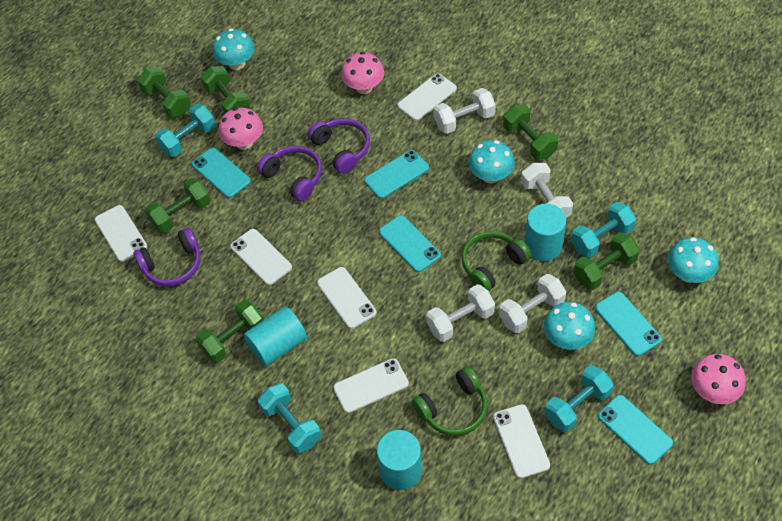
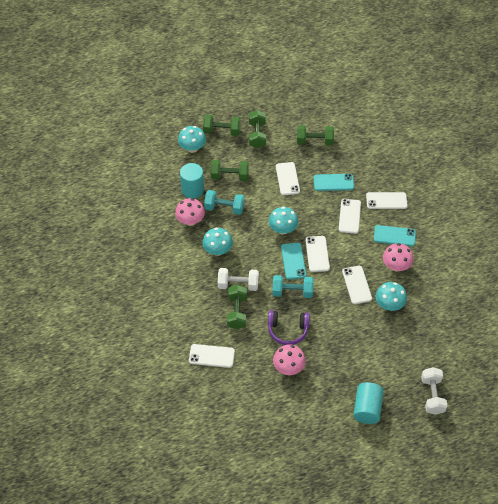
green dumbbell: [138,67,191,118] [145,178,211,233] [196,300,264,363] [201,66,250,114] [503,104,558,160] [573,232,640,290] = 6 -> [203,115,241,136] [211,160,249,181] [227,285,247,329] [249,110,266,148] [297,126,334,145] = 5
green headphones: [412,366,487,436] [461,231,531,291] = 2 -> none = 0
purple headphones: [133,228,200,286] [257,146,322,202] [308,118,370,174] = 3 -> [268,310,310,345] = 1
turquoise cylinder: [244,306,307,366] [377,430,422,490] [525,204,566,261] = 3 -> [180,163,204,198] [353,382,384,424] = 2
turquoise dumbbell: [155,104,216,157] [258,383,321,453] [545,365,613,432] [571,202,636,258] = 4 -> [204,190,245,215] [272,275,314,298] = 2
turquoise phone: [192,148,251,198] [364,150,429,199] [379,215,441,272] [595,292,662,356] [598,395,673,465] = 5 -> [281,243,306,280] [314,174,354,191] [374,225,416,246] = 3
white dumbbell: [426,284,495,342] [434,88,496,134] [499,274,566,333] [521,163,573,218] = 4 -> [218,268,259,291] [421,367,447,415] = 2

